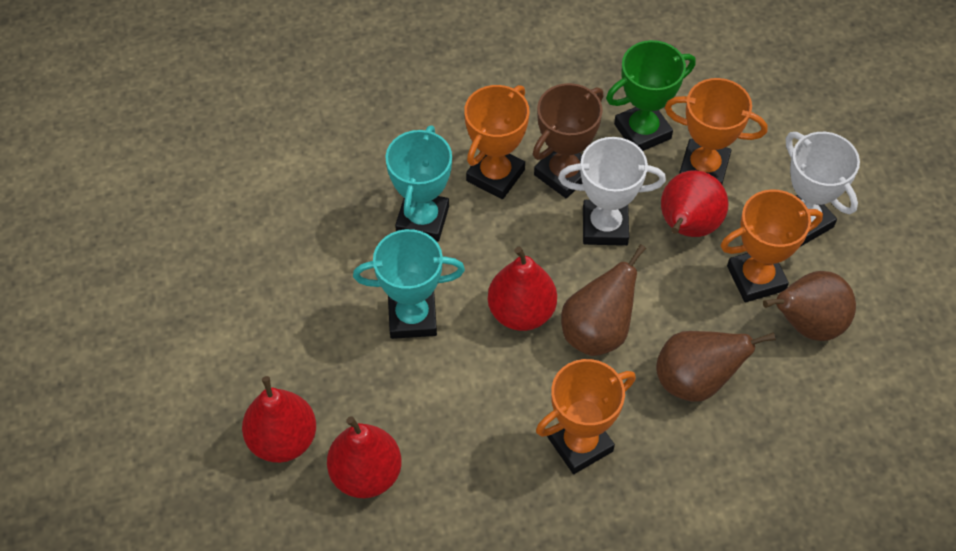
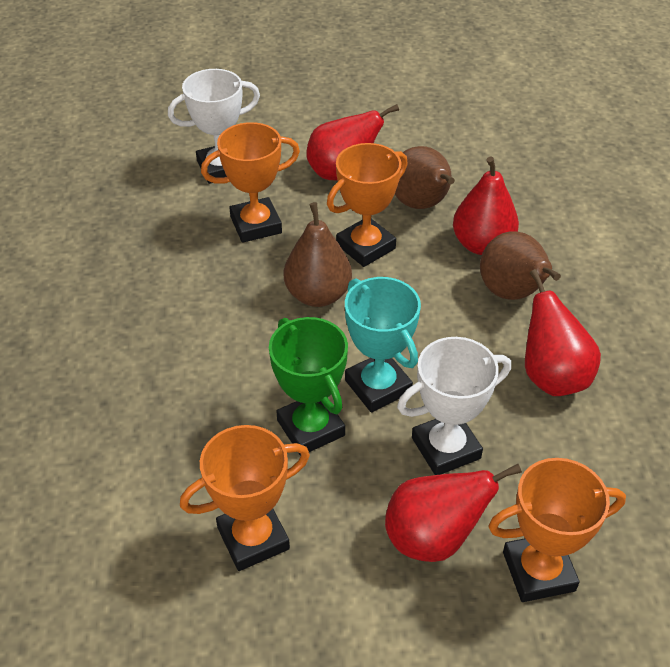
brown trophy: [533,83,603,198] = 1 -> none = 0
turquoise trophy: [353,229,465,339] [385,125,452,242] = 2 -> [345,277,421,412] = 1

